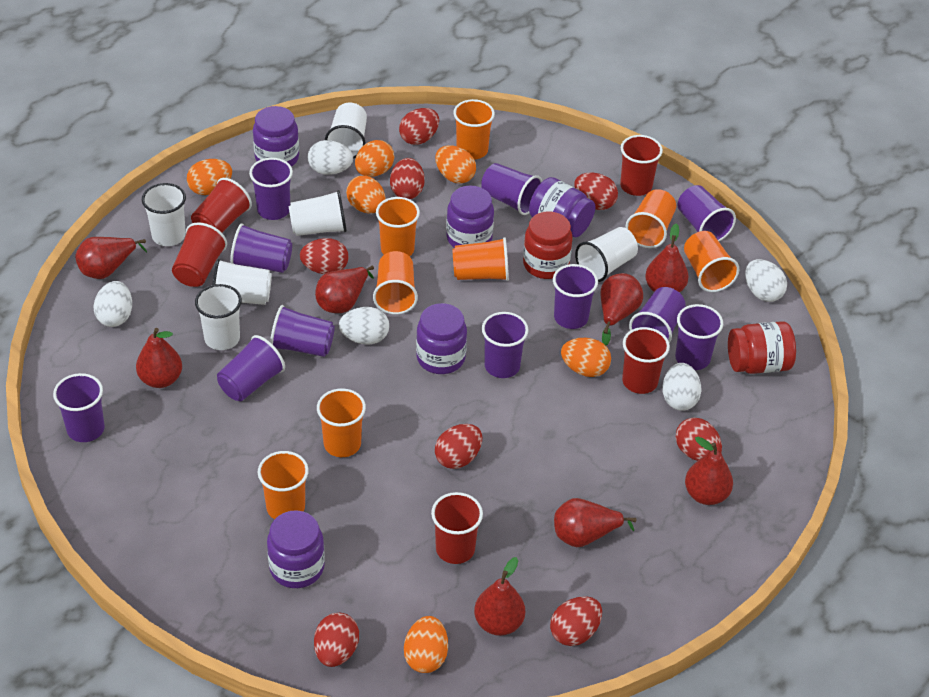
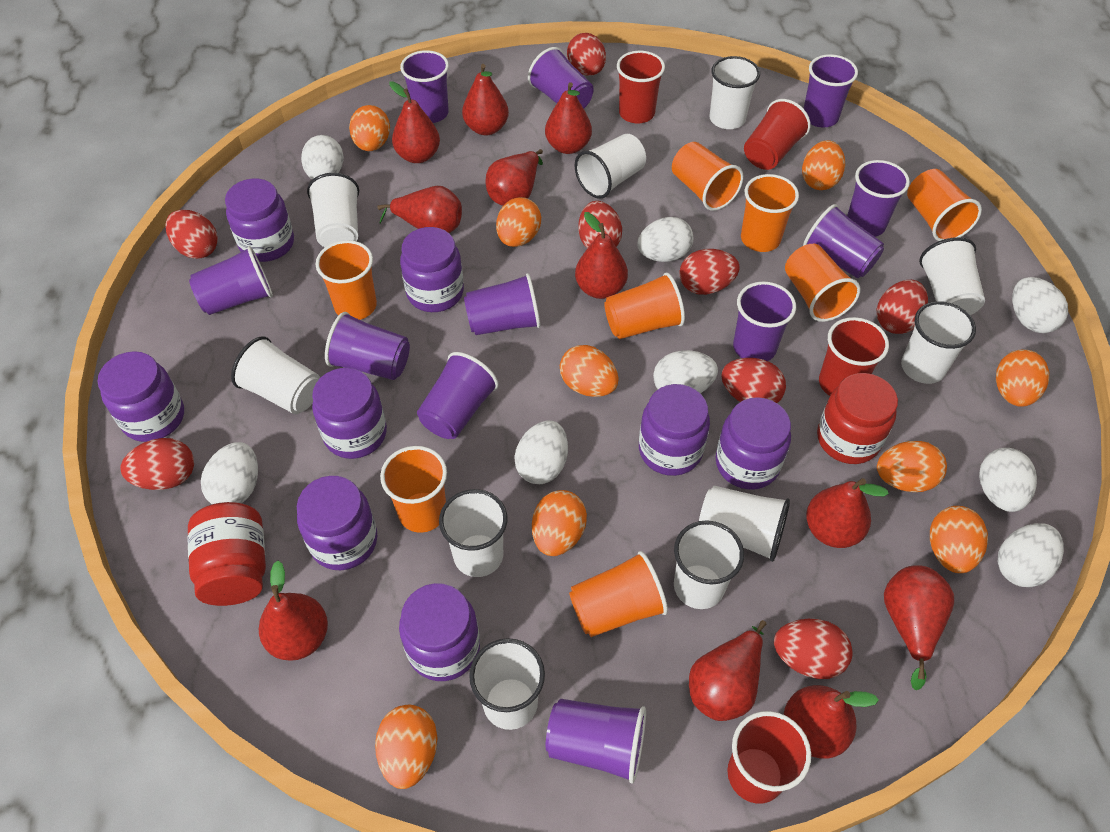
orange egg: [187,159,232,195] [346,176,386,213] [355,140,394,177] [404,616,448,673] [435,145,476,184] [561,338,611,377] = 6 -> [349,105,390,151] [375,705,437,789] [496,197,541,247] [532,490,587,556] [560,345,619,397] [802,140,845,190] [877,441,947,492] [930,506,988,573] [996,349,1049,407] = 9
purple jar: [253,106,299,167] [267,510,325,588] [416,303,467,374] [446,186,494,248] [529,177,595,237] = 5 -> [98,351,184,442] [225,179,294,262] [297,476,377,570] [312,368,387,459] [399,583,480,681] [400,227,464,312] [639,384,710,476] [716,397,791,490] = 8
red cup: [172,223,227,287] [191,178,252,232] [431,492,483,564] [620,135,663,196] [622,327,670,394] = 5 -> [617,51,665,123] [727,711,811,804] [744,99,811,170] [819,317,889,396] = 4
red pear: [75,237,147,279] [136,328,182,388] [315,266,374,313] [474,557,525,636] [554,498,636,547] [601,273,643,346] [645,224,689,292] [685,437,733,505] = 8 -> [259,561,328,661] [377,186,462,233] [389,81,440,163] [462,64,509,135] [485,149,543,206] [545,82,592,154] [575,212,628,299] [689,620,766,721] [783,685,879,759] [806,478,889,548] [884,565,954,690] = 11
white cup: [142,183,186,246] [195,284,242,350] [212,259,272,305] [289,190,347,236] [325,102,367,159] [575,227,638,282] = 6 -> [231,336,320,414] [307,173,359,247] [439,489,507,577] [469,638,545,730] [574,134,646,199] [674,520,744,609] [699,486,790,562] [710,56,760,129] [901,301,976,384] [919,237,985,315] = 10
white egg: [93,281,132,327] [308,140,353,175] [339,307,389,345] [662,363,701,411] [745,259,787,302] = 5 -> [201,442,258,504] [301,135,344,180] [514,420,568,484] [637,217,693,262] [653,350,718,393] [979,448,1037,512] [998,523,1064,587] [1012,277,1068,333] = 8

